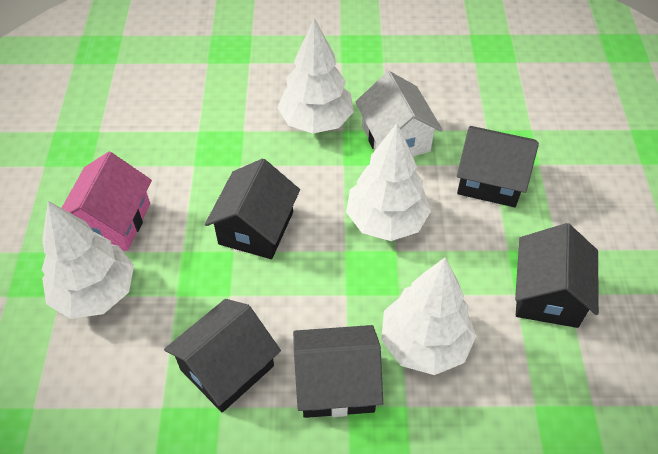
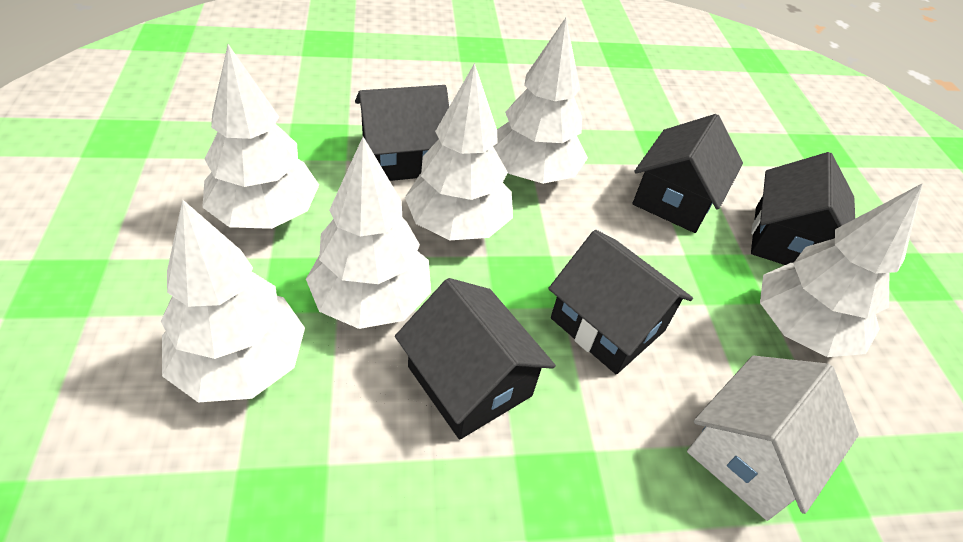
pink house: [62,152,152,251] = 1 -> none = 0
white tree: [42,201,134,319] [278,18,354,134] [346,123,431,241] [381,257,477,375] = 4 -> [161,200,305,402] [202,44,319,229] [306,137,431,329] [405,63,513,240] [493,18,588,184] [760,183,923,357] = 6

